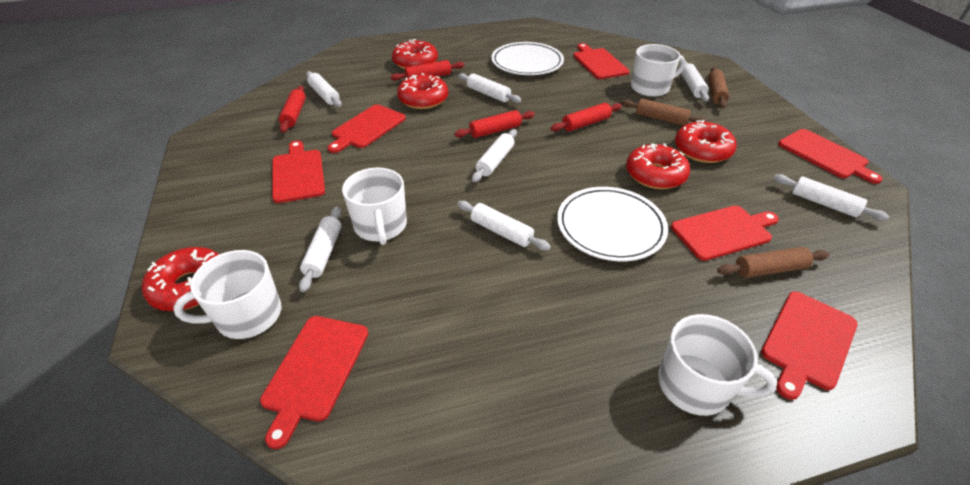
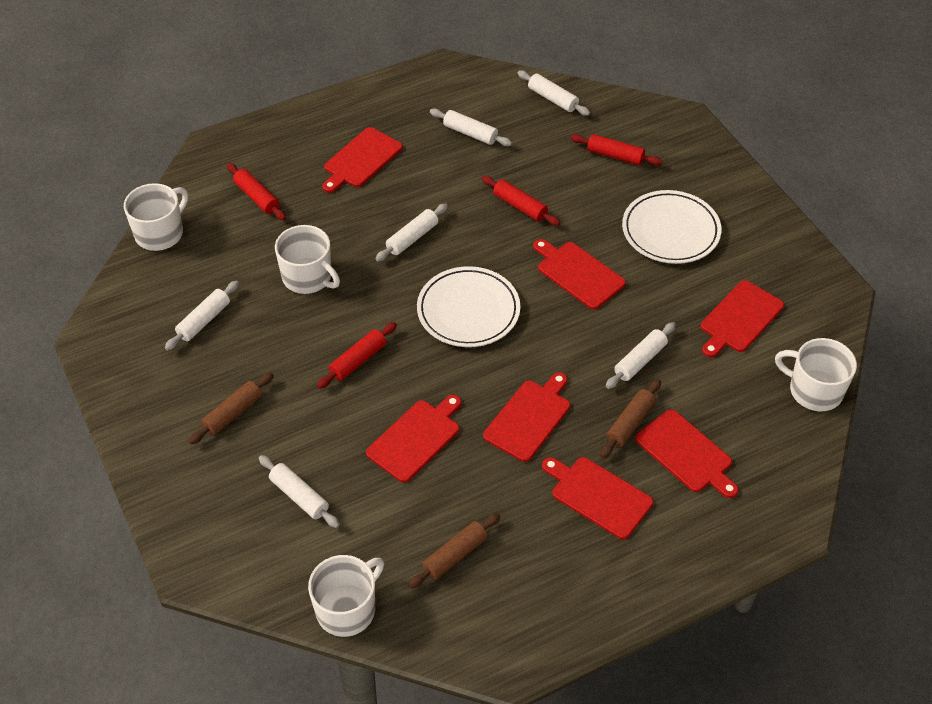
red donut: [142,247,219,311] [392,39,438,69] [397,73,448,109] [626,143,690,189] [675,120,737,163] = 5 -> none = 0
white rolling pin: [299,206,341,292] [306,71,342,107] [457,201,551,251] [458,73,522,103] [472,129,517,182] [681,61,709,102] [773,174,889,221] = 7 -> [165,280,239,351] [259,455,340,528] [375,203,448,262] [430,109,512,146] [517,70,590,116] [606,322,676,389] = 6

